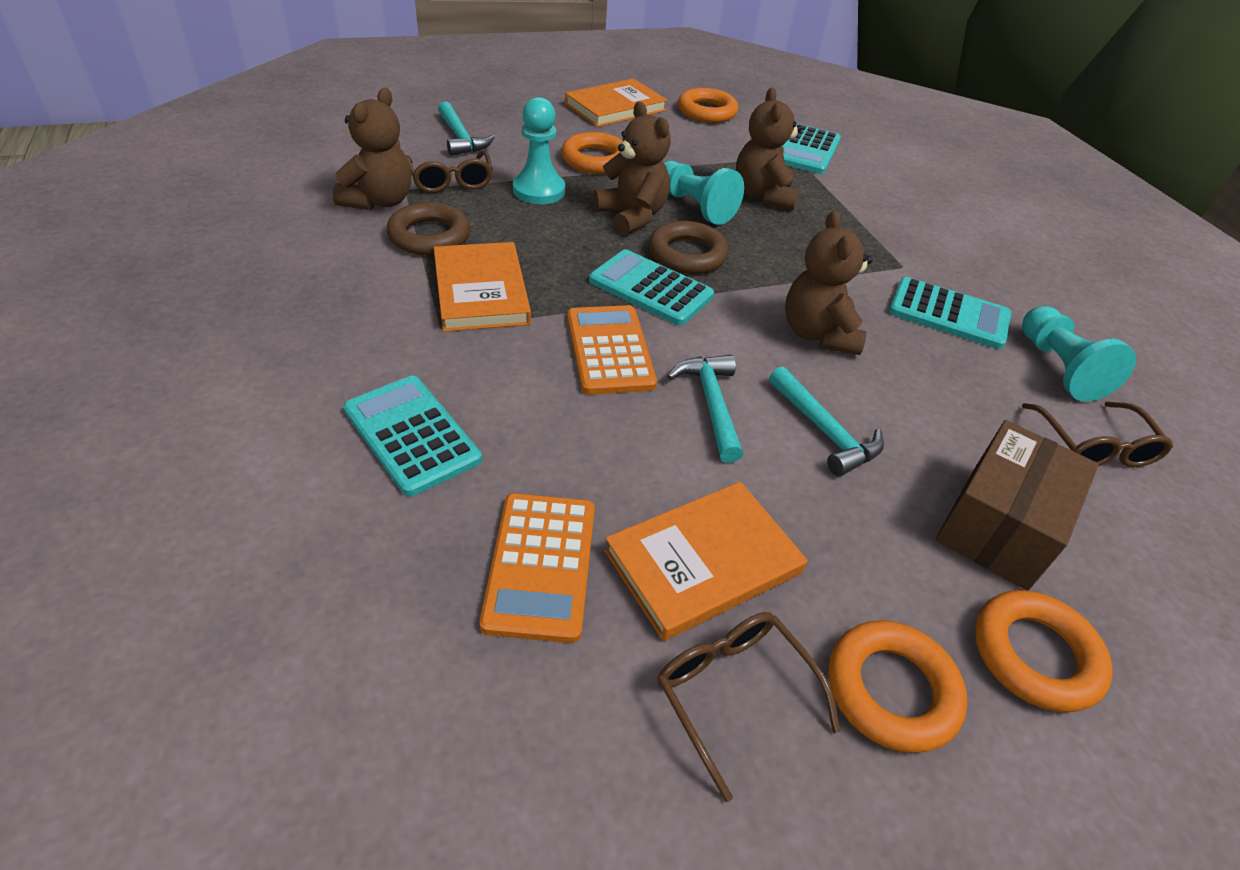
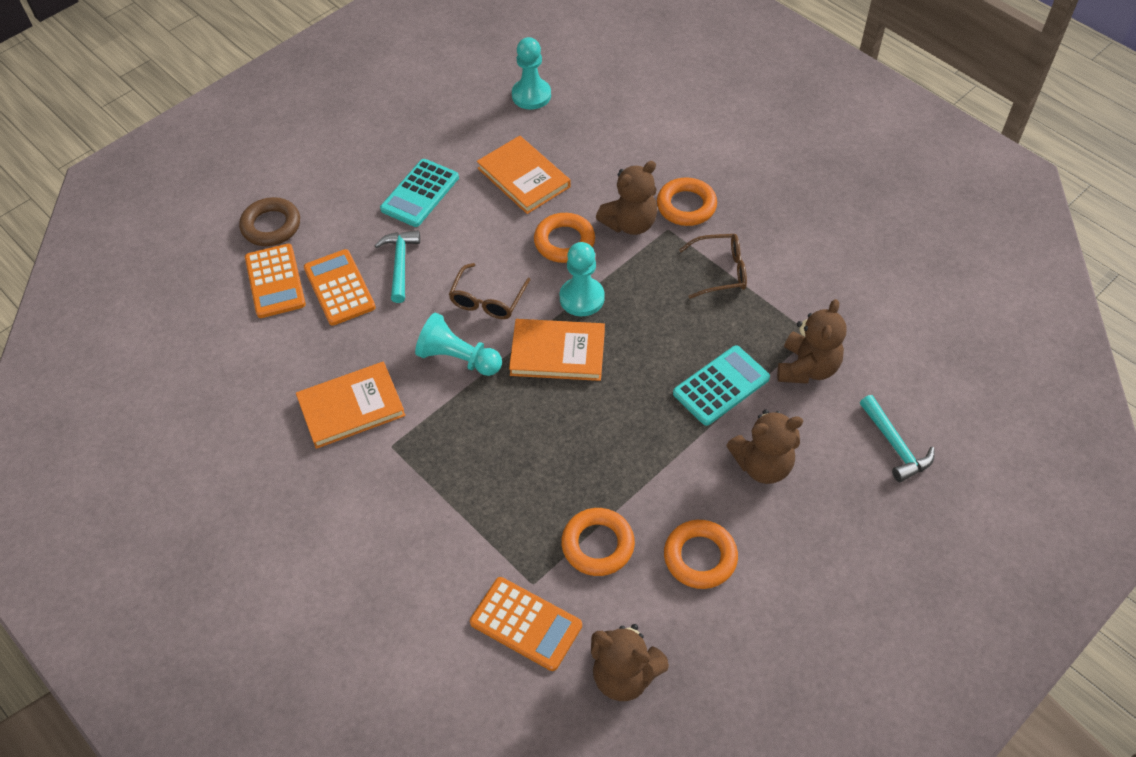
brown box: [935,420,1099,591] = 1 -> none = 0
brown glasses: [406,150,493,193] [657,612,841,802] [1022,401,1173,467] = 3 -> [449,263,531,319] [679,234,747,299] = 2
brown ring: [387,202,470,255] [649,221,729,274] = 2 -> [239,197,300,246] = 1
orange calculator: [480,493,595,643] [567,305,657,395] = 2 -> [245,244,306,318] [304,249,376,326] [470,577,582,671] = 3
turquoise calculator: [343,376,482,497] [589,249,714,326] [782,124,841,174] [889,277,1011,349] = 4 -> [380,159,459,227] [673,345,770,426] = 2
turquoise hammer: [438,101,495,156] [667,355,743,463] [769,366,884,477] = 3 -> [375,230,420,303] [860,395,935,482] = 2

